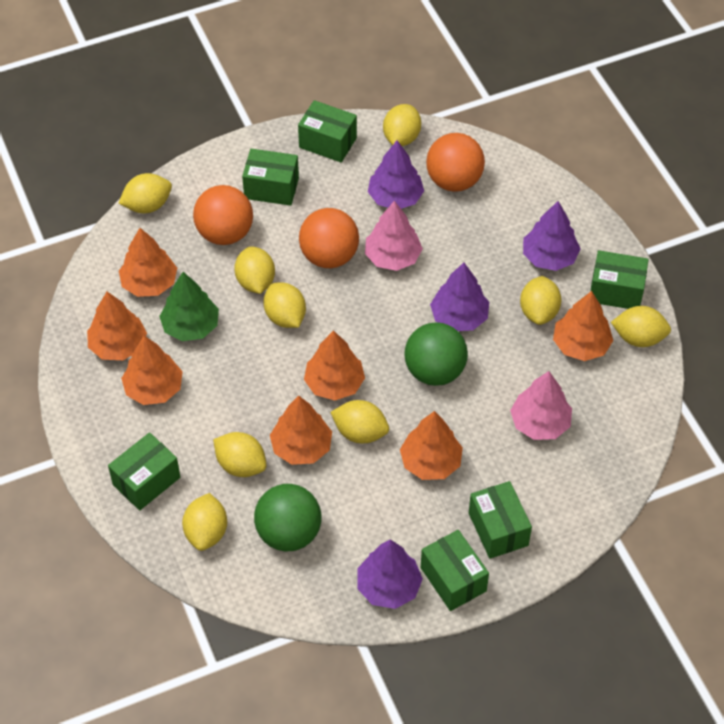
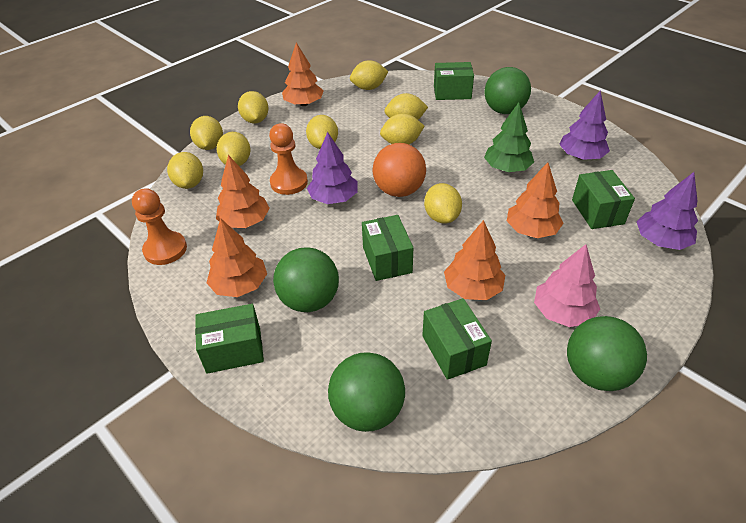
green ball: [254,484,321,551] [404,322,468,386] = 2 -> [273,247,339,312] [328,352,405,432] [484,67,531,114] [567,316,647,391] = 4
green box: [108,433,180,510] [242,149,299,206] [298,100,357,162] [421,530,489,611] [469,481,532,559] [590,250,649,309] = 6 -> [195,304,264,374] [362,215,413,281] [422,298,492,380] [434,62,474,100] [572,170,635,229] = 5
orange ball: [193,185,253,245] [299,208,359,268] [426,133,485,192] = 3 -> [373,143,426,197] = 1
orange pawn: none = 0 -> [132,188,187,265] [269,123,308,195] = 2
orange tree: [87,292,147,360] [119,228,177,297] [121,336,183,405] [270,396,332,465] [304,330,365,400] [400,411,463,480] [553,291,613,361] = 7 -> [206,218,267,297] [216,155,270,228] [282,43,324,106] [444,220,505,300] [507,162,564,238] = 5
pink tree: [365,201,423,271] [510,371,572,440] = 2 -> [534,244,600,327] = 1
purple tree: [357,540,423,609] [368,140,424,209] [430,262,489,331] [523,201,580,271] = 4 -> [307,132,358,204] [559,91,610,160] [637,172,698,250] = 3

